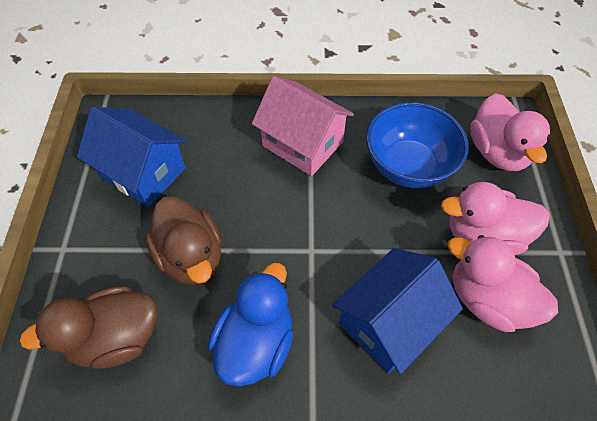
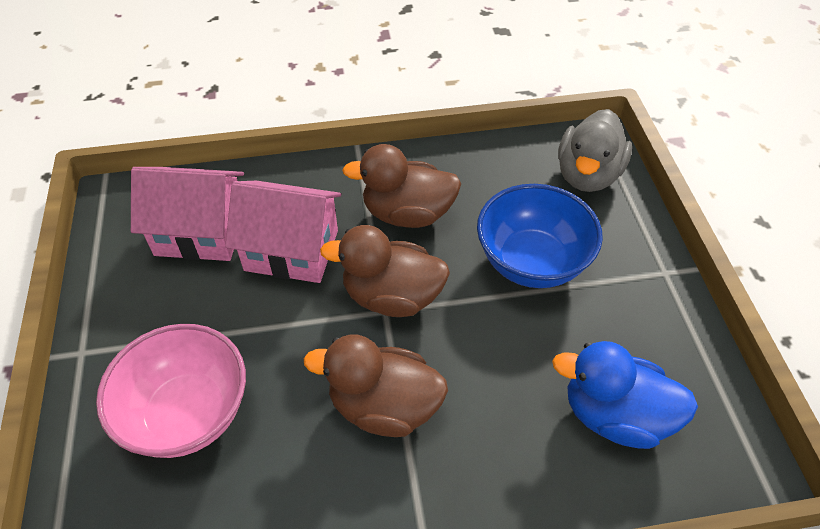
blue house: [77,107,186,207] [332,248,463,374] = 2 -> none = 0
brown duck: [19,286,157,369] [145,197,221,285] = 2 -> [304,334,448,437] [320,225,450,317] [342,144,461,228] = 3
grey duck: none = 0 -> [558,109,632,192] = 1
pink bowl: none = 0 -> [96,324,246,458] = 1
pink duck: [441,182,550,255] [448,235,558,332] [470,93,551,171] = 3 -> none = 0
pink house: [252,76,354,176] = 1 -> [131,167,244,261] [225,181,341,283] = 2

